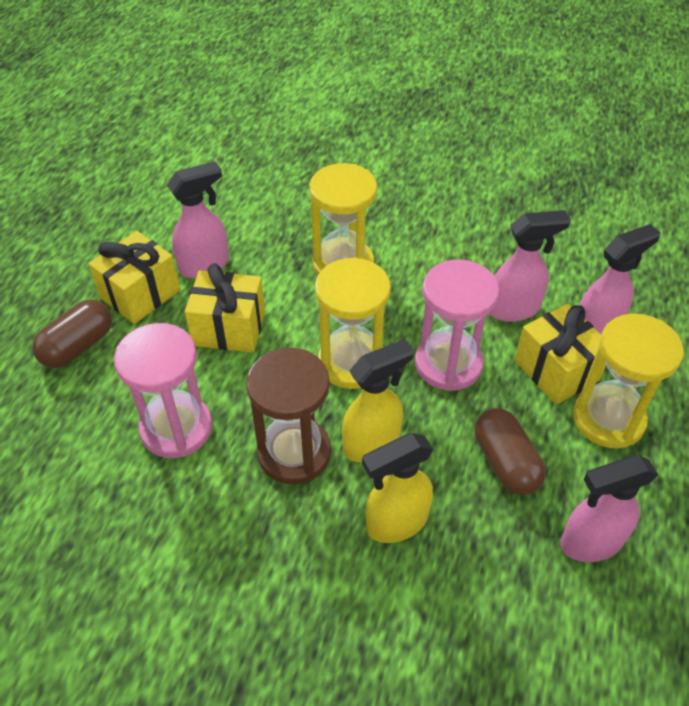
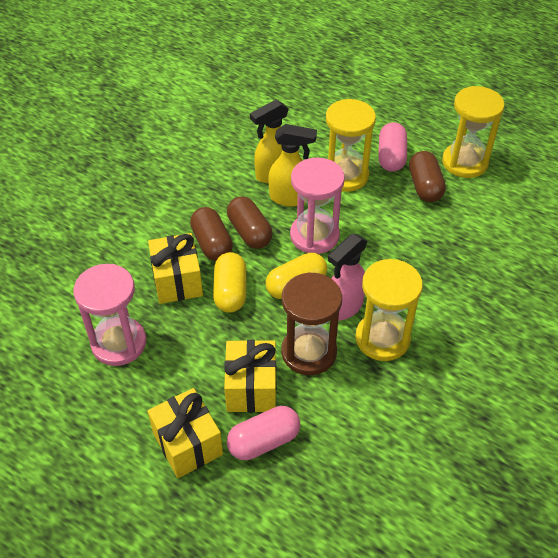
brown capsule: [32,299,112,368] [475,408,546,495] = 2 -> [190,207,233,261] [227,196,273,249] [409,151,446,202] = 3
pink capsule: none = 0 -> [227,406,300,460] [378,122,407,172] = 2
pink spray bottle: [167,161,229,278] [489,210,571,322] [560,455,658,562] [579,224,660,334] = 4 -> [328,234,367,321] = 1
yellow capsule: none = 0 -> [213,252,246,313] [266,253,327,299] = 2

